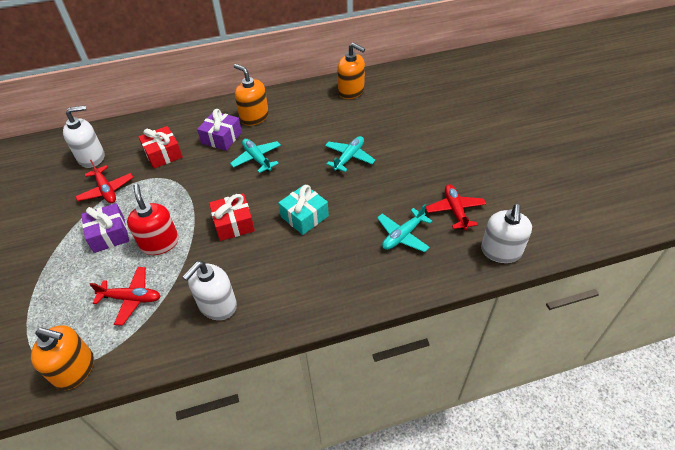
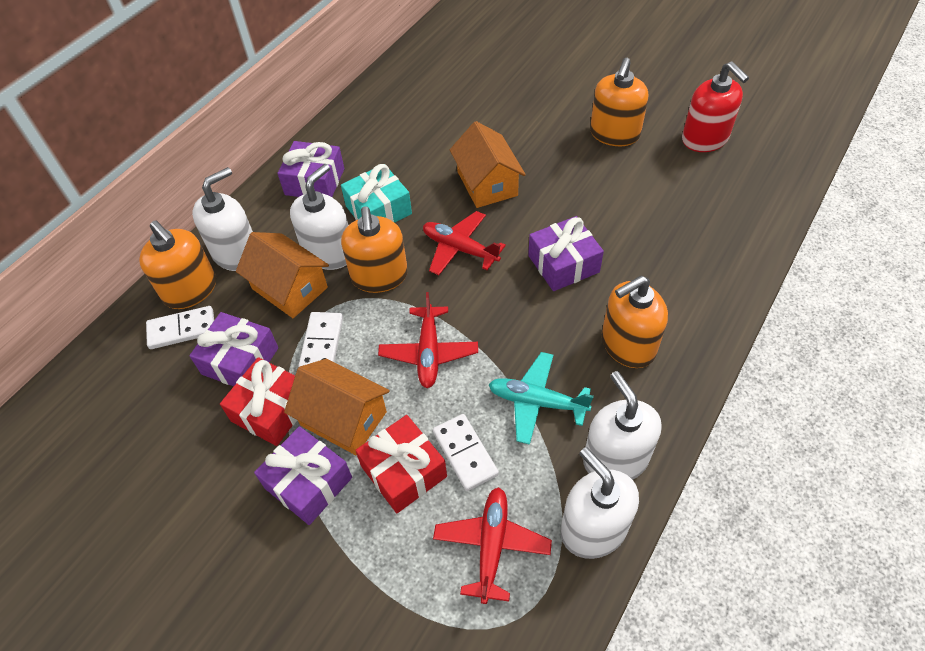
orange house: none = 0 -> [236,232,329,318] [284,359,390,455] [450,121,526,208] = 3
orange soap dispenser: [31,325,94,390] [234,64,269,126] [337,43,365,99] = 3 -> [139,220,216,309] [341,206,408,293] [590,58,648,146] [602,276,668,368] = 4
purple gift: [81,203,129,253] [197,109,242,151] = 2 -> [189,312,278,386] [254,426,352,525] [278,141,344,197] [528,216,604,291] = 4
turquoise plane: [230,139,281,173] [325,136,375,172] [377,204,432,252] = 3 -> [488,352,594,445] = 1
white domino: none = 0 -> [146,306,214,349] [298,312,343,367] [433,414,499,491] = 3
white soap dispenser: [63,106,104,168] [183,261,237,320] [481,204,532,263] = 3 -> [192,167,253,271] [290,164,348,270] [561,447,639,559] [583,371,662,480] = 4

